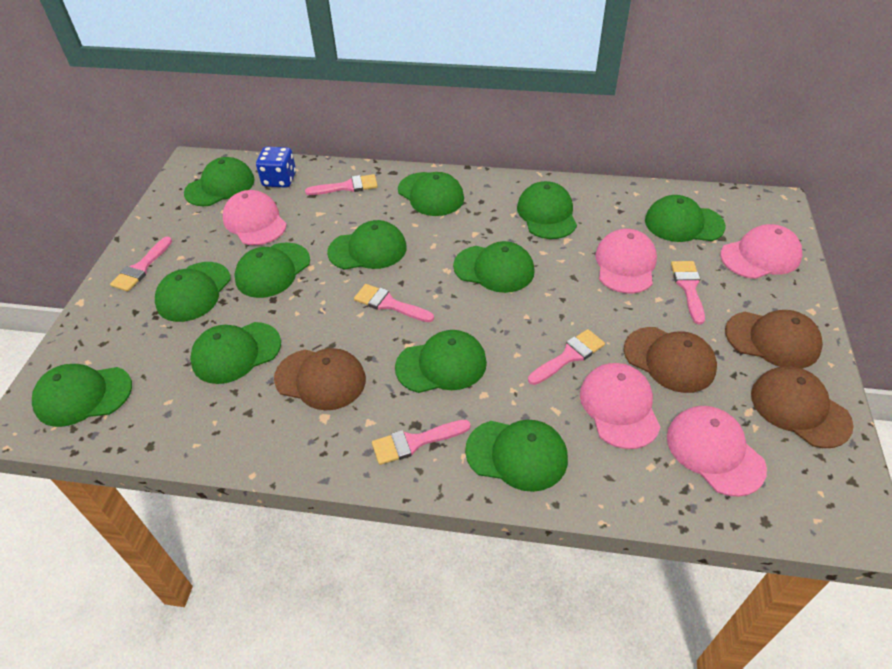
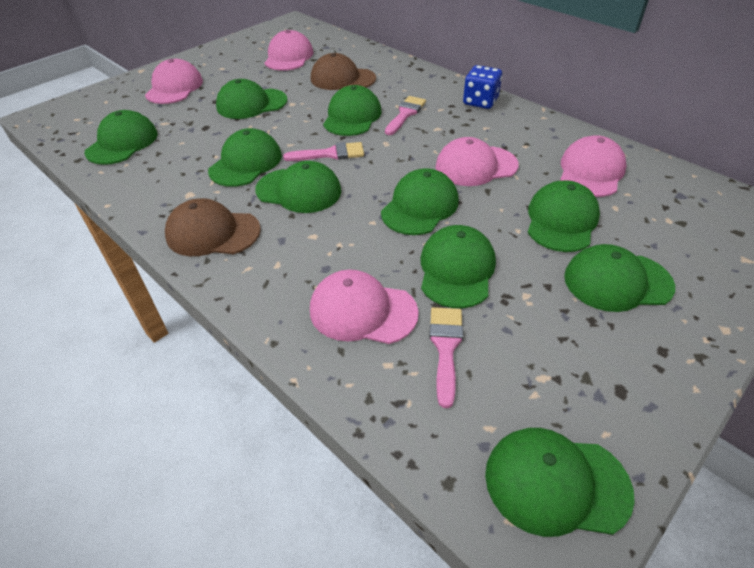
brown cap: [274,348,366,410] [624,327,717,393] [725,310,823,369] [751,366,854,448] = 4 -> [165,198,261,256] [311,53,376,90] = 2
green cap: [32,364,132,427] [155,262,231,322] [184,157,255,206] [190,322,281,384] [234,242,310,298] [327,220,407,270] [395,330,487,393] [398,172,464,216] [453,241,535,293] [465,420,568,492] [517,181,577,239] [645,195,726,242] = 12 -> [84,110,158,165] [208,128,282,187] [216,79,287,119] [255,161,341,213] [323,85,382,136] [381,168,459,235] [421,225,496,308] [485,428,635,537] [528,180,600,252] [564,244,675,312] = 10
pink brush: [110,237,172,292] [305,174,378,195] [354,284,434,322] [372,420,471,465] [528,329,605,385] [671,261,705,324] = 6 -> [283,142,364,161] [385,96,426,135] [429,307,463,408] = 3

